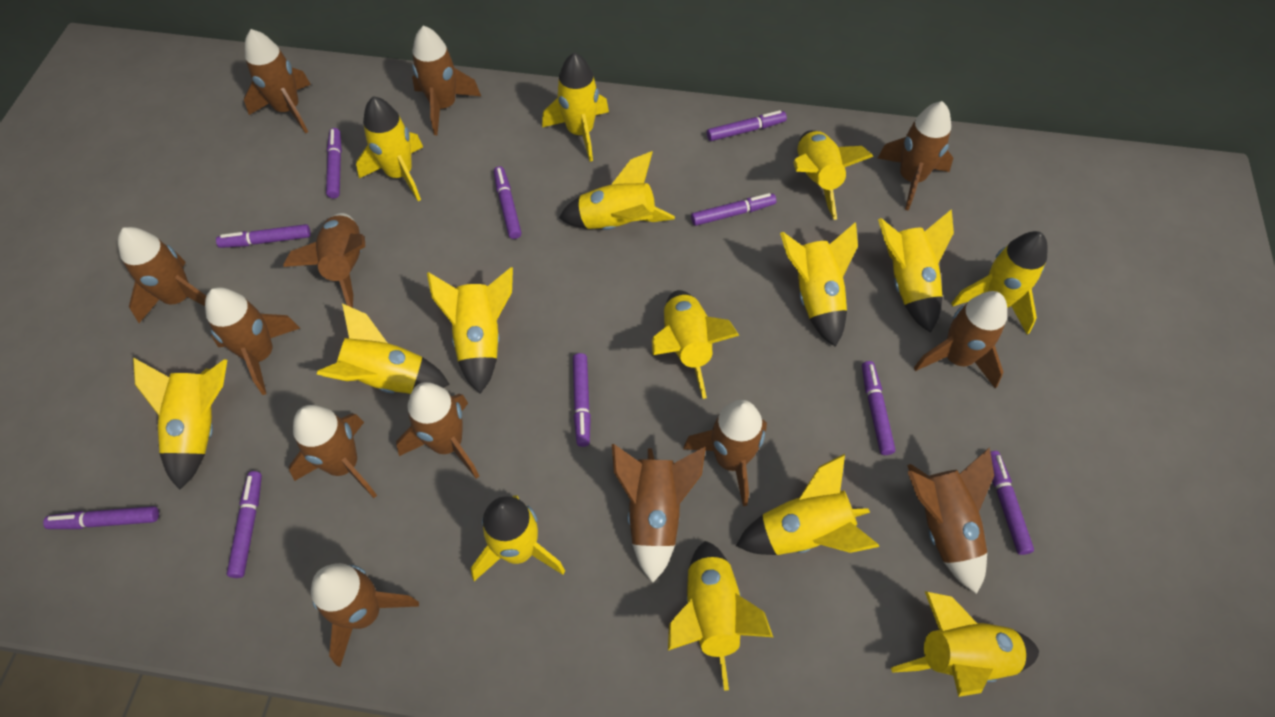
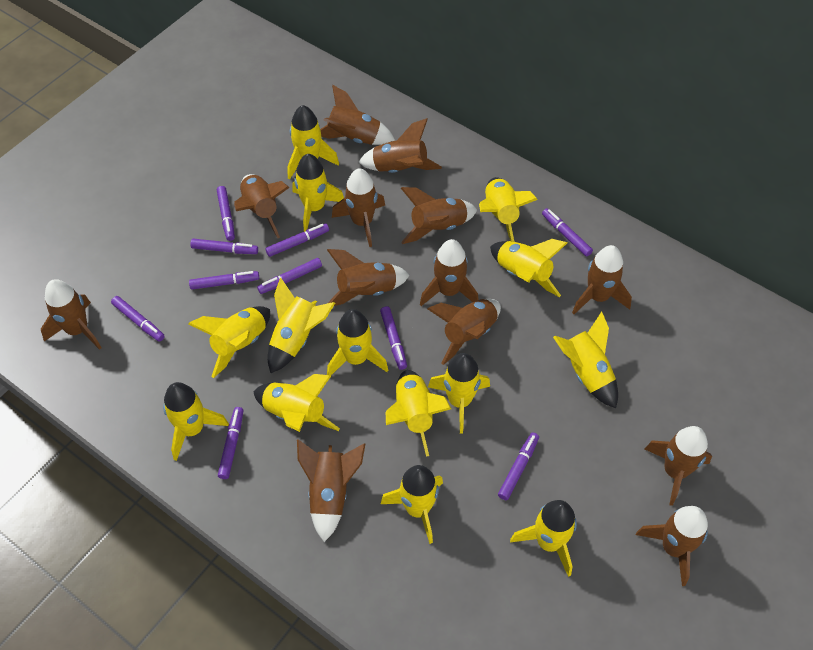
yellow rocket: [133,358,227,490] [317,303,450,394] [356,96,423,201] [427,267,513,394] [471,495,565,581] [542,53,609,161] [559,151,675,230] [652,290,740,399] [668,541,773,691] [736,454,879,555] [780,222,858,347] [793,130,874,220] [878,209,954,333] [891,591,1039,697] [951,231,1048,335] = 15 -> [163,382,229,461] [188,306,270,378] [253,374,340,432] [268,278,335,373] [288,105,339,179] [292,154,344,232] [327,309,388,375] [381,465,443,544] [386,370,451,457] [428,353,490,434] [479,177,538,242] [490,239,567,297] [510,500,577,577] [553,312,618,408] = 14

